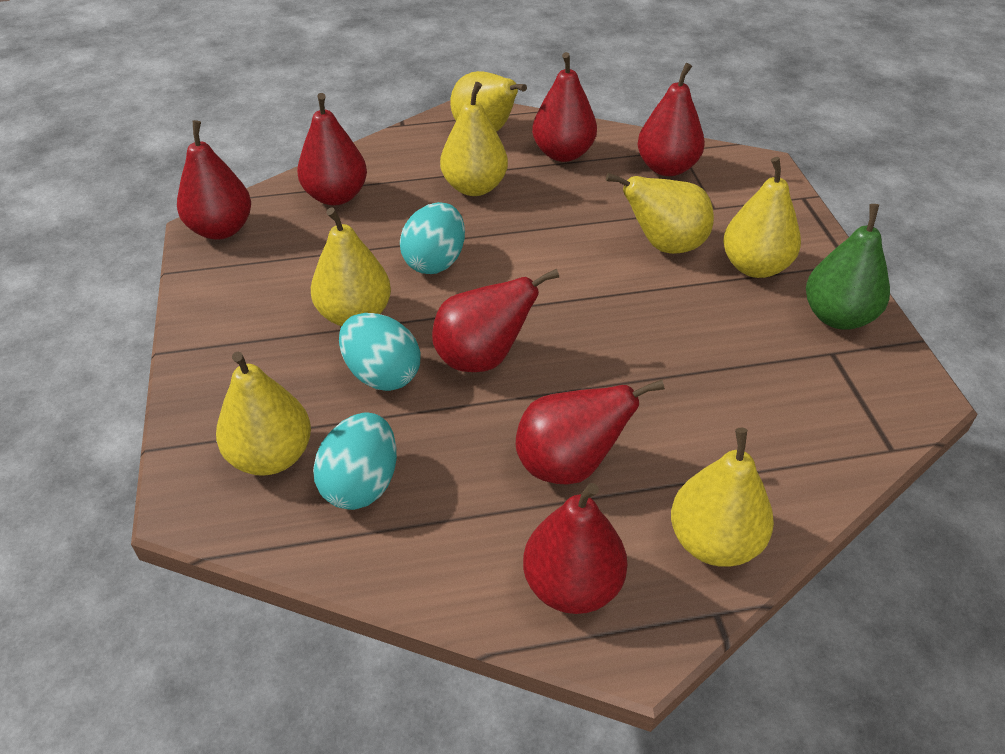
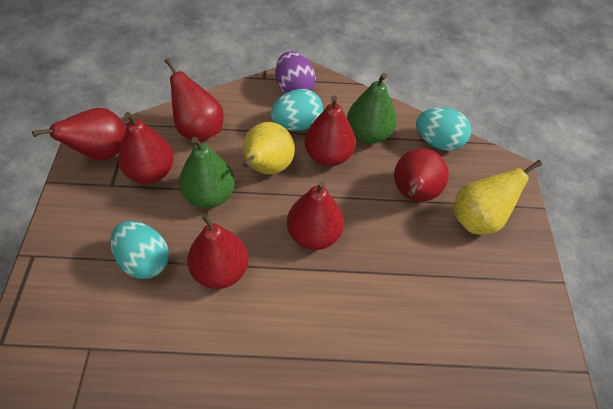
green pear: [806,204,890,330] = 1 -> [179,137,235,208] [347,73,397,144] = 2
purple egg: none = 0 -> [275,52,316,94] = 1
yellow pear: [216,352,311,476] [311,207,391,326] [440,82,508,196] [450,71,527,132] [606,173,714,254] [671,428,774,567] [723,157,801,278] = 7 -> [242,122,295,175] [454,160,542,234] = 2

